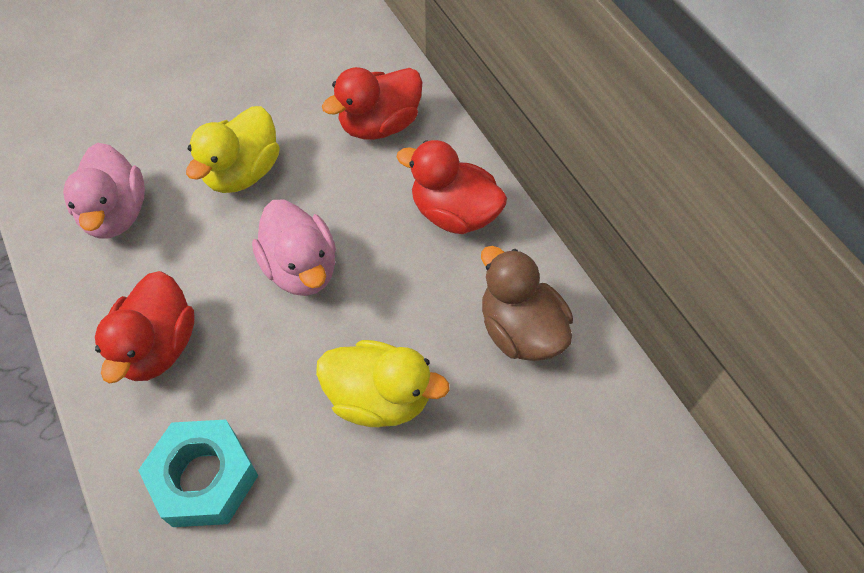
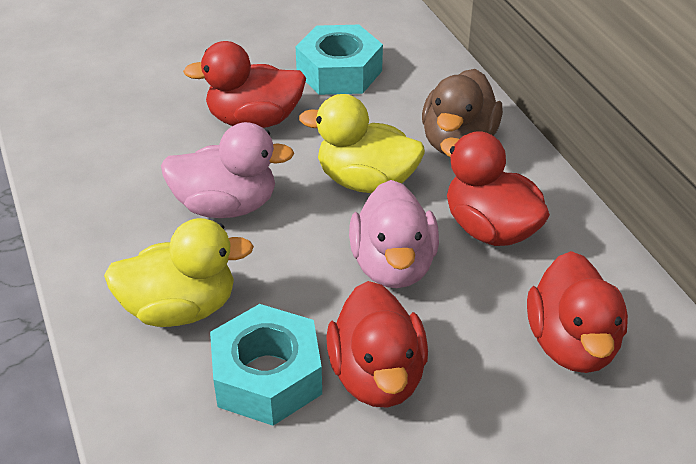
red duck: [95,271,195,384] [322,67,423,140] [397,140,507,234] = 3 -> [183,41,306,128] [326,281,428,408] [440,131,550,246] [527,251,628,373] = 4
turquoise nut: [138,420,258,527] = 1 -> [210,304,322,426] [296,25,383,95] = 2

